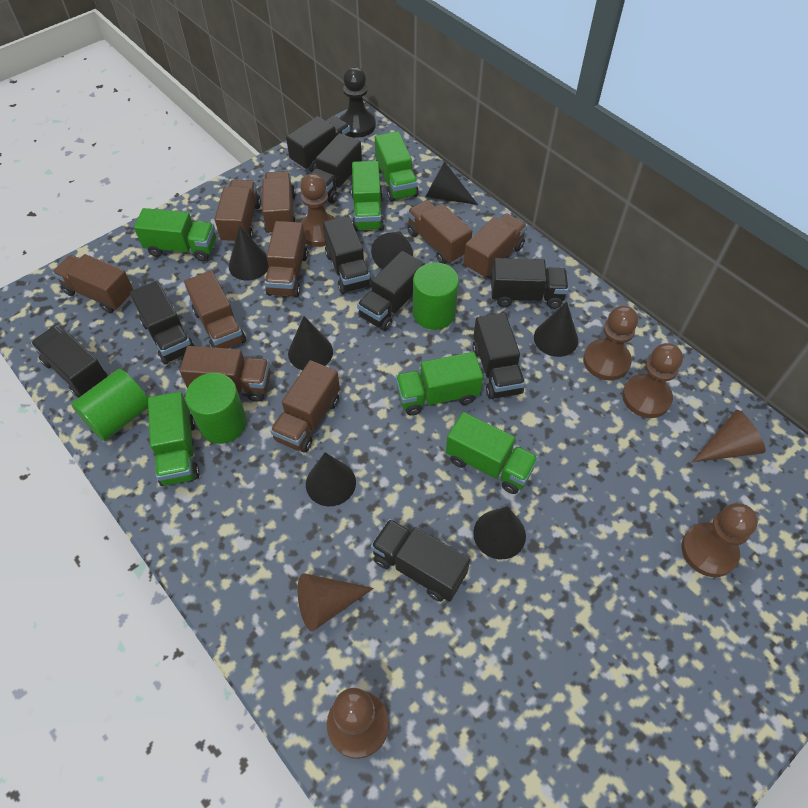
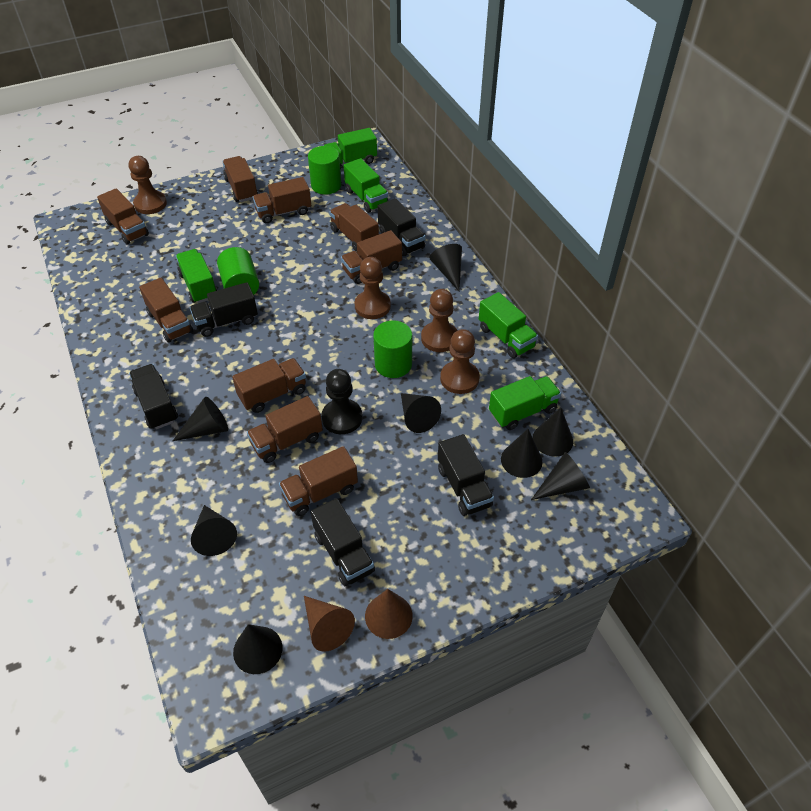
black cone: [229,225,269,281] [288,316,333,370] [306,452,356,506] [371,231,413,269] [425,161,478,205] [473,506,526,559] [534,302,578,357] = 7 -> [173,397,228,441] [191,505,237,556] [233,624,283,674] [401,393,441,433] [429,244,462,291] [501,429,542,478] [531,452,590,500] [533,408,573,457] = 8
black truck: [31,326,108,398] [130,281,195,365] [286,116,350,171] [310,133,362,204] [323,216,372,294] [357,251,425,331] [371,519,470,602] [473,313,525,399] [491,258,569,309] = 9 -> [129,364,178,429] [190,282,258,337] [311,498,375,586] [378,198,425,256] [438,434,494,516] = 5
brown pawn: [300,173,336,247] [327,688,389,759] [583,306,638,380] [622,343,683,418] [682,503,758,577] = 5 -> [129,156,167,214] [354,257,391,319] [421,289,458,352] [440,329,480,394] = 4
green truck: [134,208,216,261] [148,391,200,486] [351,161,384,232] [375,131,419,202] [396,352,483,416] [446,412,538,494] = 6 -> [176,249,217,303] [324,128,377,169] [344,158,388,213] [479,292,538,358] [489,376,561,430] = 5

